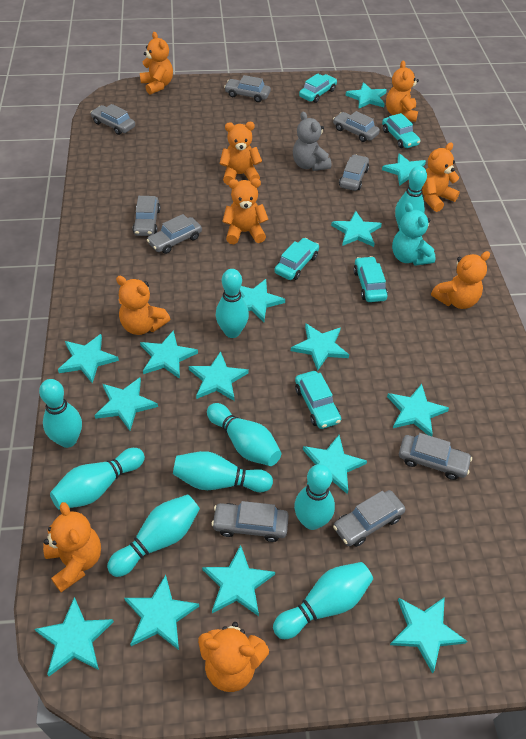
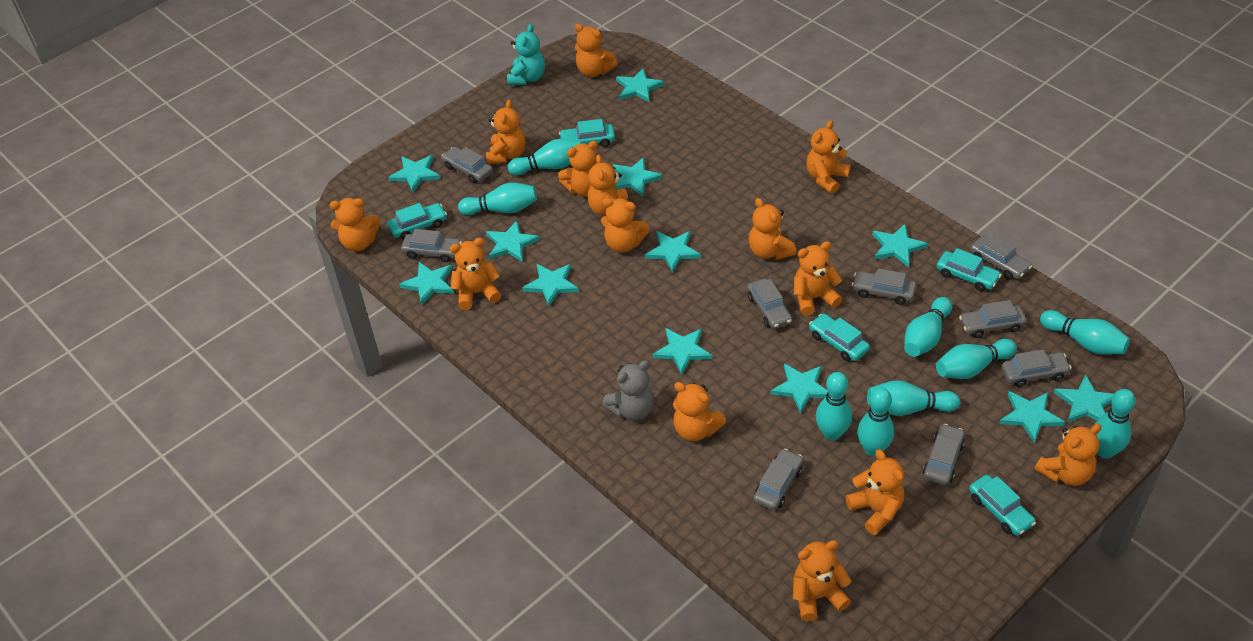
orange teddy bear: [43,502,101,592] [116,276,170,335] [140,32,173,94] [198,622,269,692] [219,122,262,185] [222,178,269,244] [386,61,419,122] [422,142,460,212] [431,251,490,309] = 9 -> [330,198,380,251] [450,238,501,310] [486,100,526,164] [558,141,598,197] [574,24,618,77] [587,154,628,216] [601,198,649,253] [673,382,726,441] [749,198,796,260] [793,540,852,621] [794,241,842,316] [806,120,851,194] [846,449,904,535] [1034,424,1101,486] = 14
turquoise star: [35,597,114,676] [58,334,119,384] [95,378,158,431] [124,575,199,650] [140,330,198,379] [189,351,249,401] [202,545,275,616] [240,279,285,322] [291,324,349,371] [303,435,367,494] [331,211,382,247] [345,82,387,108] [382,153,426,186] [387,384,449,436] [390,597,467,674] = 15 -> [388,155,441,192] [399,262,454,306] [486,220,540,262] [522,264,579,306] [613,157,663,197] [616,68,664,103] [645,231,701,273] [652,328,712,375] [770,363,828,414] [872,224,928,267] [999,391,1065,443] [1053,375,1114,423] = 12

